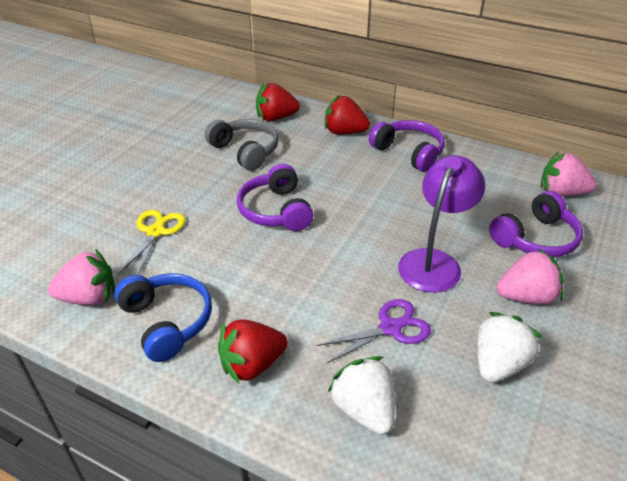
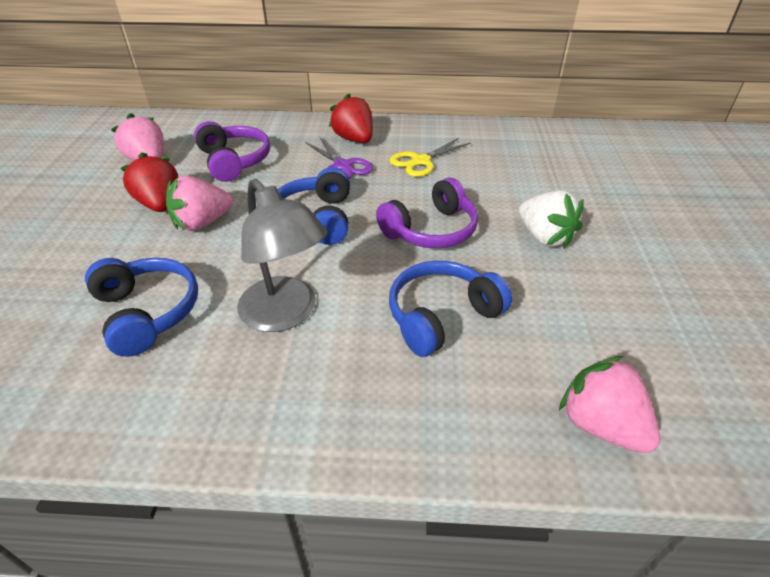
blue headphones: [114,273,212,362] = 1 -> [85,258,198,357] [278,167,350,245] [389,261,512,357] = 3
grey headphones: [205,119,279,171] = 1 -> none = 0
grey lamp: none = 0 -> [237,179,327,332] = 1
purple headphones: [237,164,313,231] [369,120,445,172] [489,191,583,257] = 3 -> [194,121,270,182] [376,177,478,248] = 2
purple lamp: [398,155,485,293] = 1 -> none = 0
red strawberry: [218,319,288,384] [256,83,300,121] [325,95,370,135] = 3 -> [120,152,178,212] [329,93,373,143] = 2
white strawberry: [328,356,395,435] [477,312,542,383] = 2 -> [519,190,584,249] = 1

